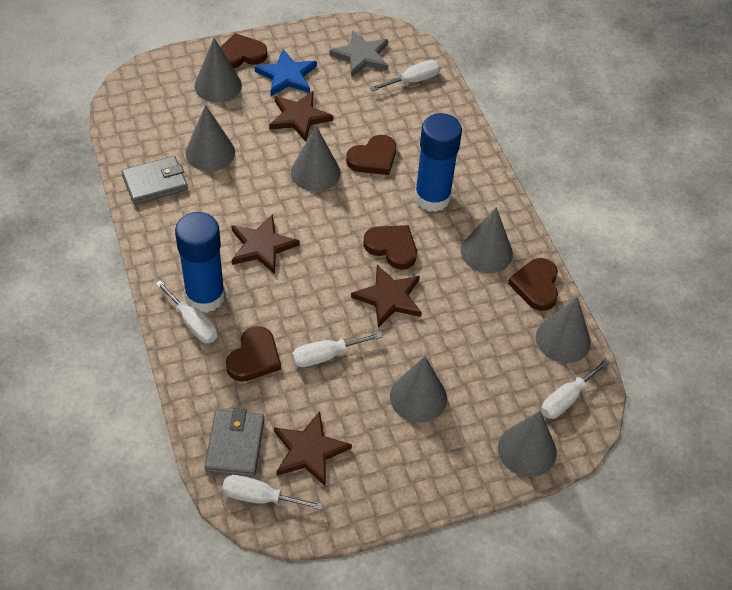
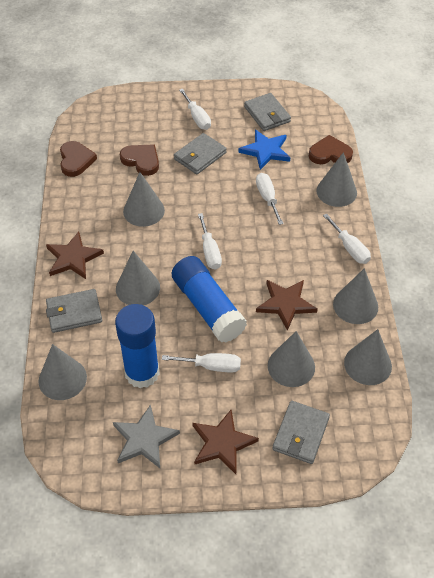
brown heart: [220,33,267,69] [226,326,281,382] [346,135,396,175] [363,225,417,270] [508,258,558,311] = 5 -> [60,141,97,177] [120,144,159,176] [309,135,353,164] = 3
brown star: [231,214,300,274] [269,91,333,141] [274,412,352,487] [351,265,422,328] = 4 -> [46,232,104,279] [192,410,259,474] [256,280,318,331] = 3
grey wallet: [121,156,188,205] [205,408,264,477] = 2 -> [46,289,102,333] [174,133,227,174] [244,93,291,131] [272,401,330,464] = 4

